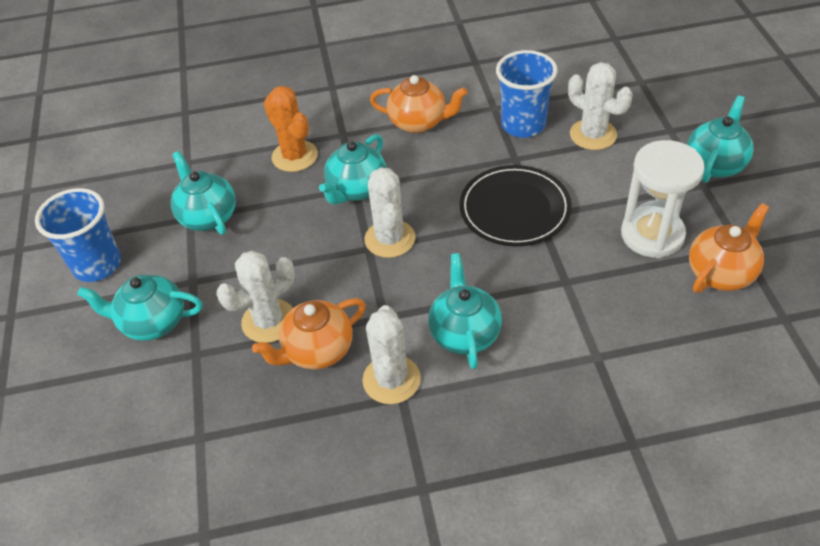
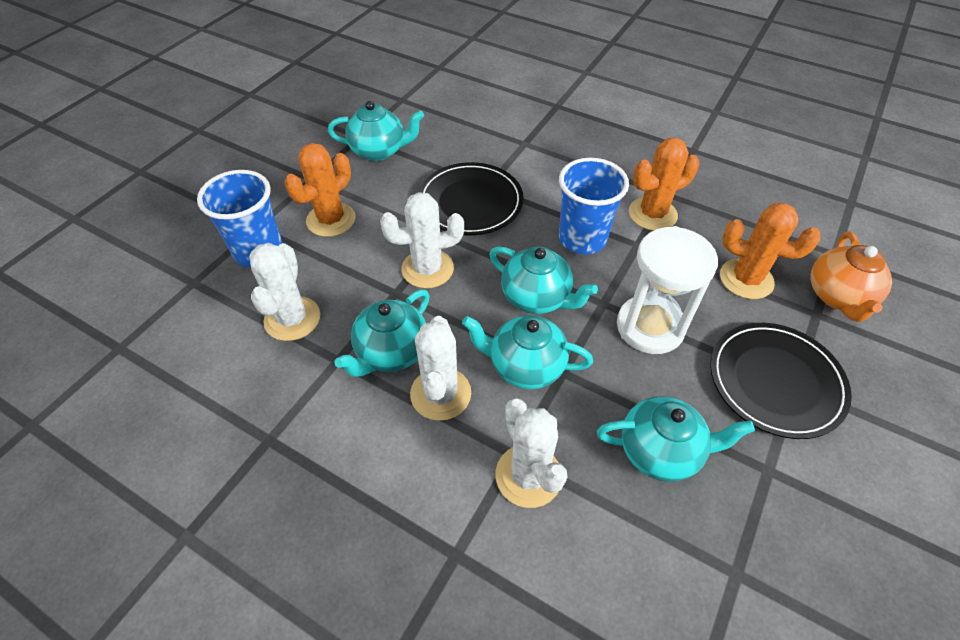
black plate: [460,165,572,246] = 1 -> [419,162,524,235] [710,323,852,439] = 2
orange cactus: [264,86,318,172] = 1 -> [285,143,356,237] [629,138,699,231] [720,203,821,299] = 3
orange teapot: [252,298,366,370] [370,75,468,133] [689,203,769,293] = 3 -> [810,232,892,322] = 1

